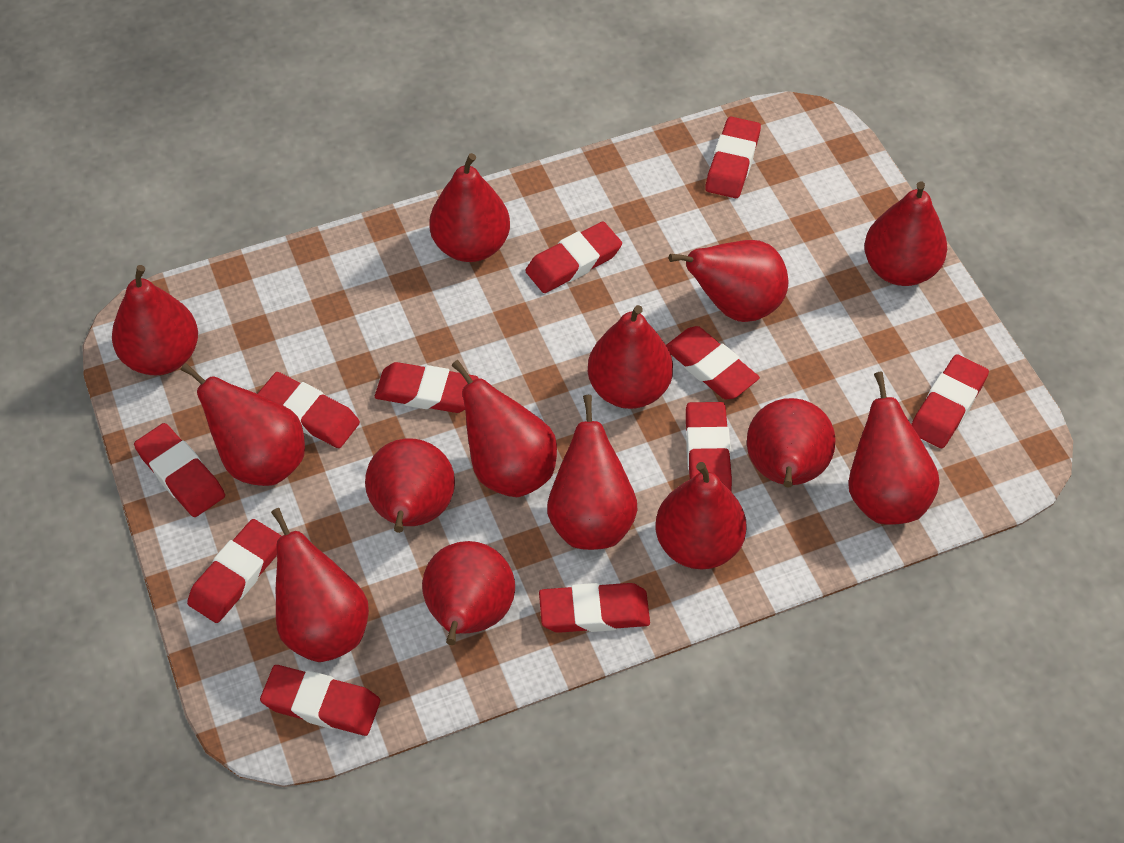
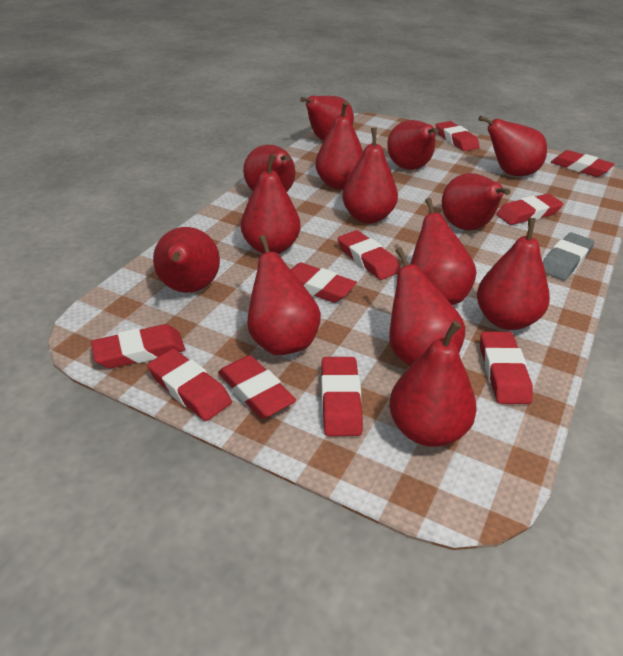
grey eraser: none = 0 -> [543,232,595,280] = 1
red eraser: [134,423,225,517] [187,519,281,623] [257,372,360,448] [260,665,380,736] [375,362,479,413] [525,221,622,293] [539,583,650,633] [666,326,760,399] [686,402,732,491] [705,117,761,198] [911,354,989,448] = 11 -> [91,324,185,368] [147,349,232,421] [218,355,296,419] [291,263,357,303] [321,357,363,436] [338,230,400,280] [436,121,480,151] [480,331,533,404] [497,194,563,225] [551,150,615,177] = 10

